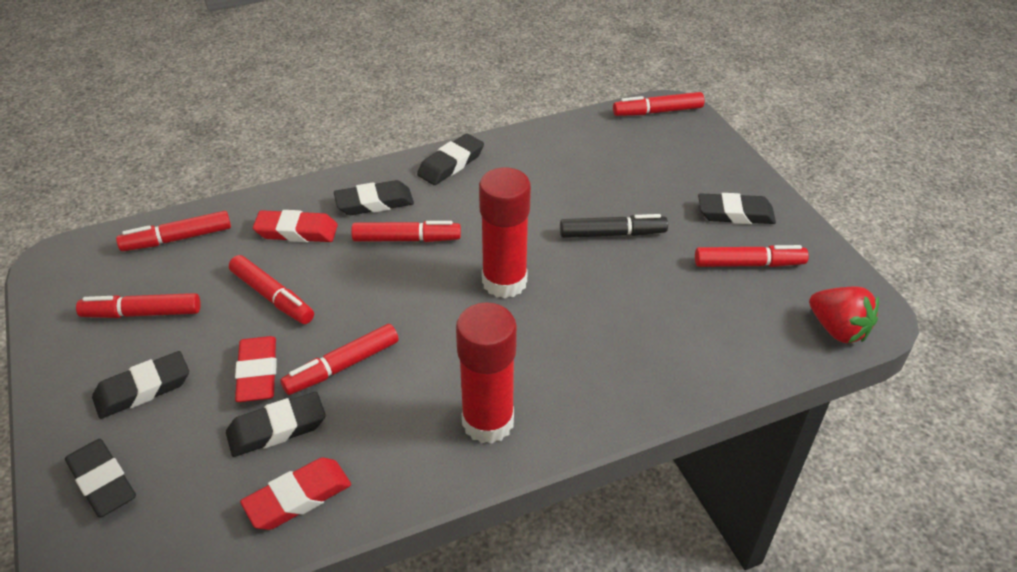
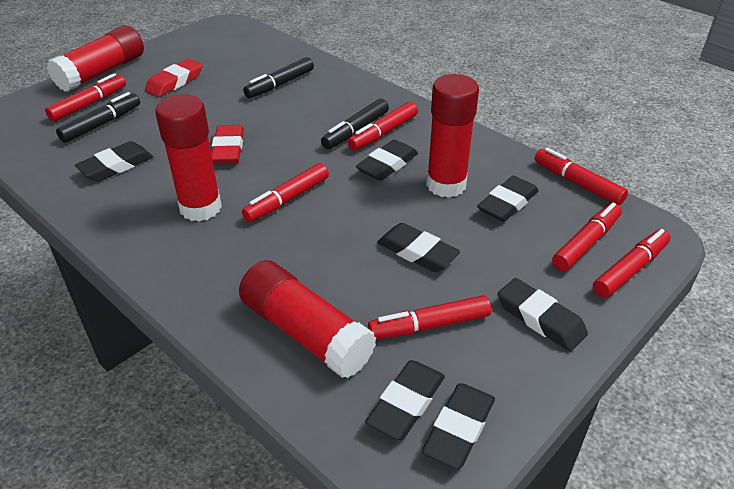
black eraser: [65,439,136,518] [92,351,189,419] [226,392,326,457] [334,180,414,215] [417,133,484,185] [698,193,776,224] = 6 -> [75,141,153,181] [356,139,418,181] [365,360,445,440] [377,223,460,272] [422,383,495,470] [477,176,539,222] [498,278,588,352] = 7
black marker: [560,214,668,238] = 1 -> [56,92,140,143] [243,57,314,98] [321,99,389,149] = 3
red eraser: [235,336,277,402] [240,458,351,530] [253,210,338,242] = 3 -> [145,58,202,97] [211,125,244,163] = 2
red glue stick: [456,303,517,444] [479,167,531,298] = 2 -> [47,25,144,92] [155,94,222,221] [239,260,376,378] [426,74,479,198] = 4
red strawberry: [809,286,879,343] = 1 -> none = 0

